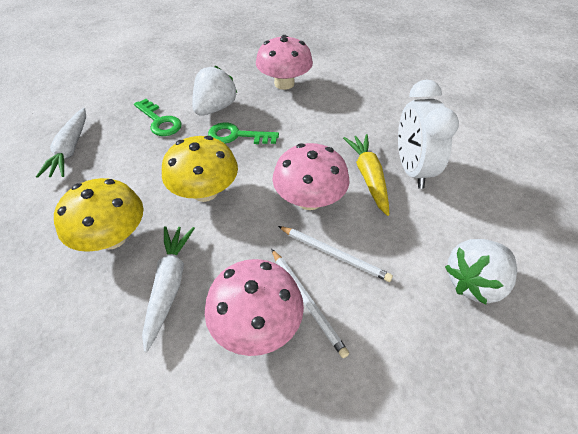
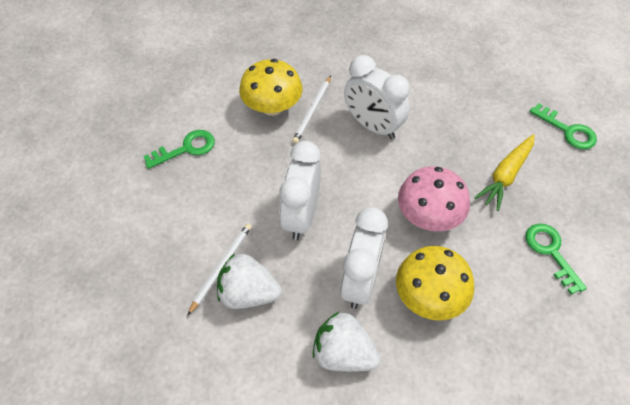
green key: [134,99,182,136] [208,122,279,144] = 2 -> [143,130,215,169] [526,224,587,294] [529,103,597,149] = 3
pink mushroom: [205,259,304,356] [256,35,313,90] [272,143,350,210] = 3 -> [398,166,470,231] = 1
white carrot: [36,108,86,178] [142,226,195,352] = 2 -> none = 0
white clock: [398,79,459,189] = 1 -> [279,141,321,240] [340,207,388,309] [344,55,410,139] = 3

